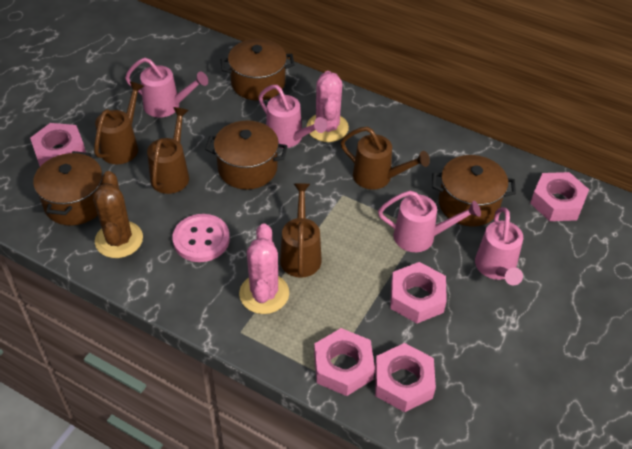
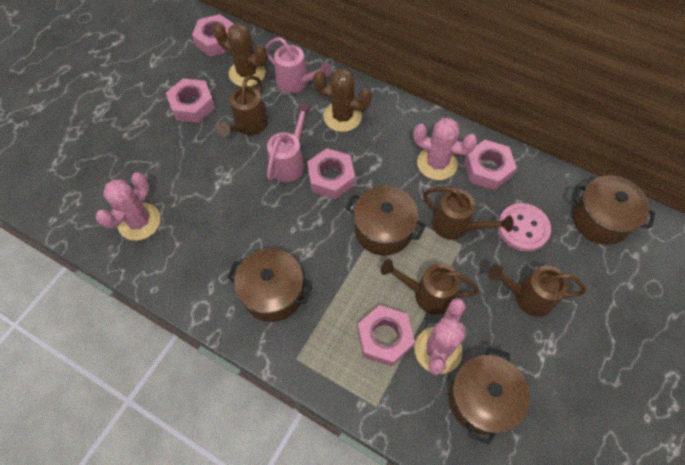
brown cactus: [93,171,143,258] = 1 -> [214,23,267,87] [313,68,372,132] = 2
pink cactus: [239,224,289,314] [307,71,349,142] = 2 -> [96,172,161,241] [413,118,478,180] [414,298,466,375] = 3
pink watering can: [125,58,208,118] [258,85,327,148] [378,190,481,252] [475,207,523,285] = 4 -> [265,37,332,93] [267,103,312,182] = 2

